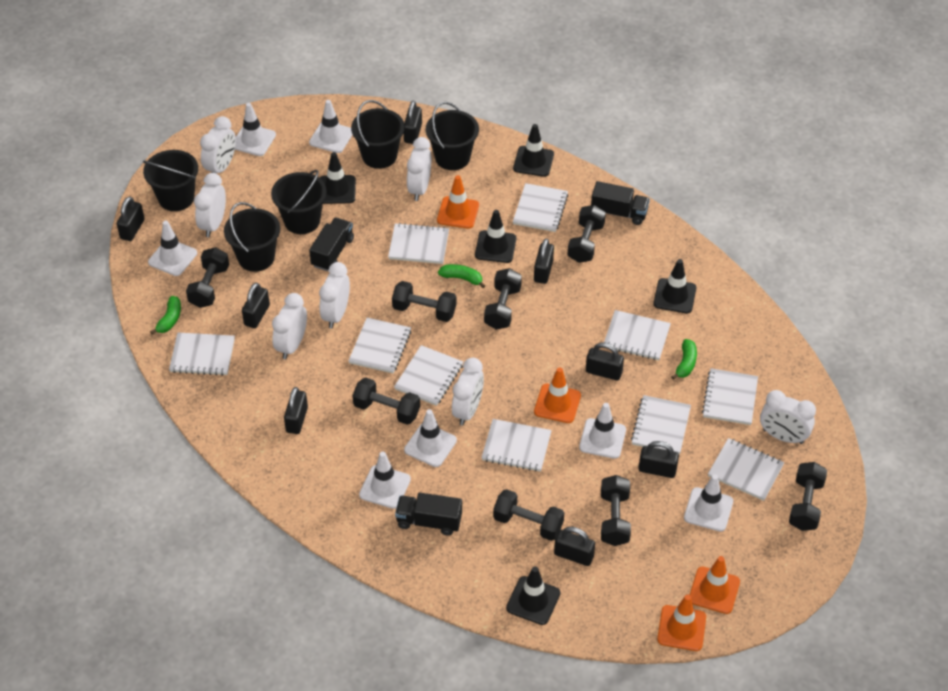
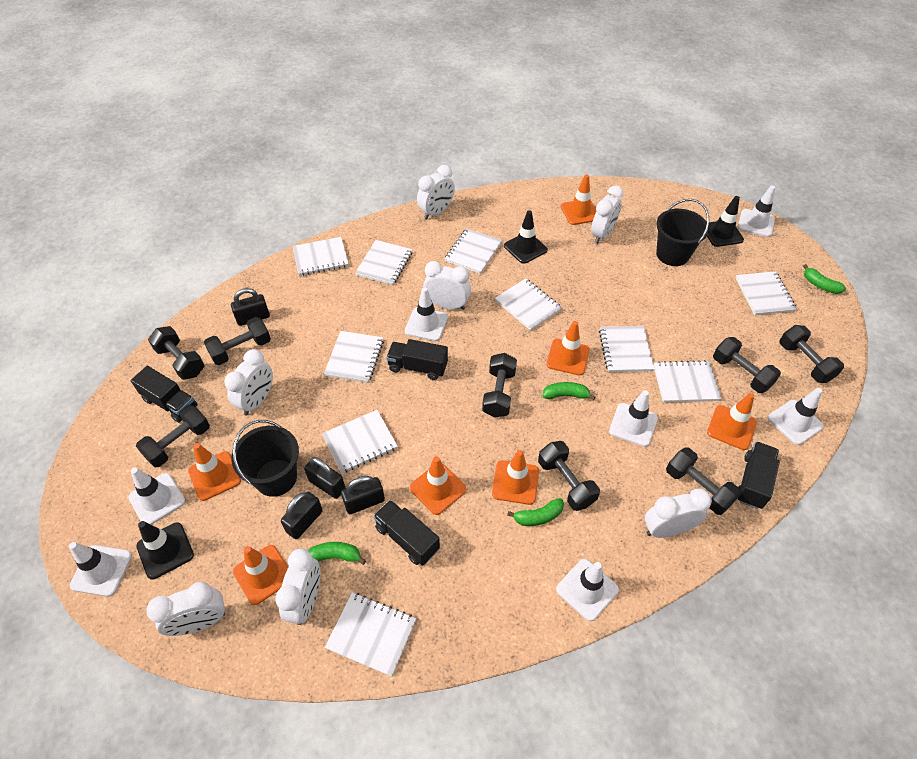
black bucket: [143,150,198,211] [224,202,280,272] [271,170,327,234] [351,100,405,169] [426,102,479,170] = 5 -> [232,420,299,497] [656,199,709,266] = 2
black padlock: [117,197,144,241] [242,283,270,328] [284,387,308,434] [404,101,422,144] [534,239,554,284] [554,527,595,566] [586,342,624,380] [639,441,679,478] = 8 -> [231,288,270,326] [281,492,323,539] [304,457,345,499] [341,476,385,514] = 4
black traffic cone: [320,152,356,204] [475,210,516,263] [506,566,560,625] [513,124,554,177] [653,259,697,314] = 5 -> [136,521,194,580] [504,210,548,264] [707,196,744,247] = 3
black truck: [309,217,354,271] [395,493,462,536] [591,181,650,225] = 3 -> [131,366,197,422] [373,500,440,566] [386,339,448,380] [738,441,780,509] = 4
green banana: [150,296,181,335] [438,264,485,288] [671,339,697,380] = 3 -> [308,542,366,565] [507,498,564,526] [542,382,595,400] [803,264,846,294] = 4
orange traffic cone: [437,175,479,229] [534,367,581,423] [657,594,706,651] [690,556,740,614] = 4 -> [188,443,241,501] [233,545,288,605] [410,456,466,515] [492,450,539,505] [546,321,590,375] [561,174,596,225] [707,393,757,450] = 7

